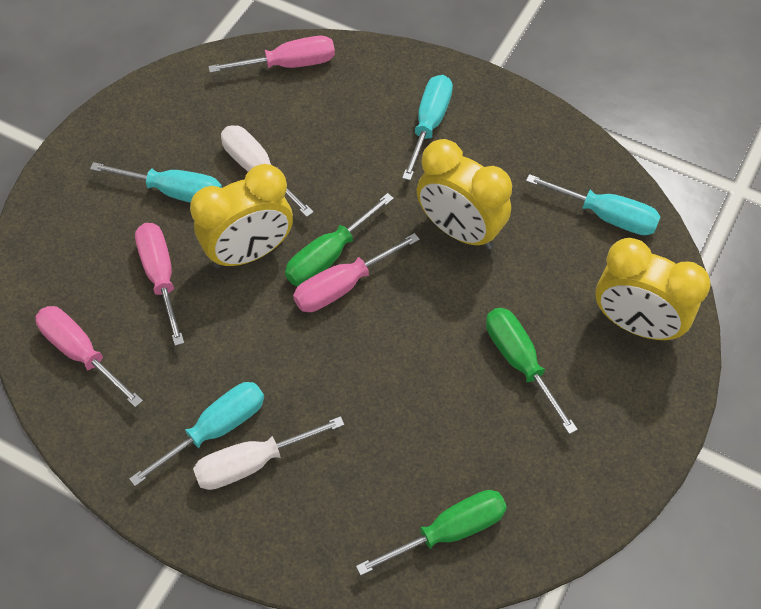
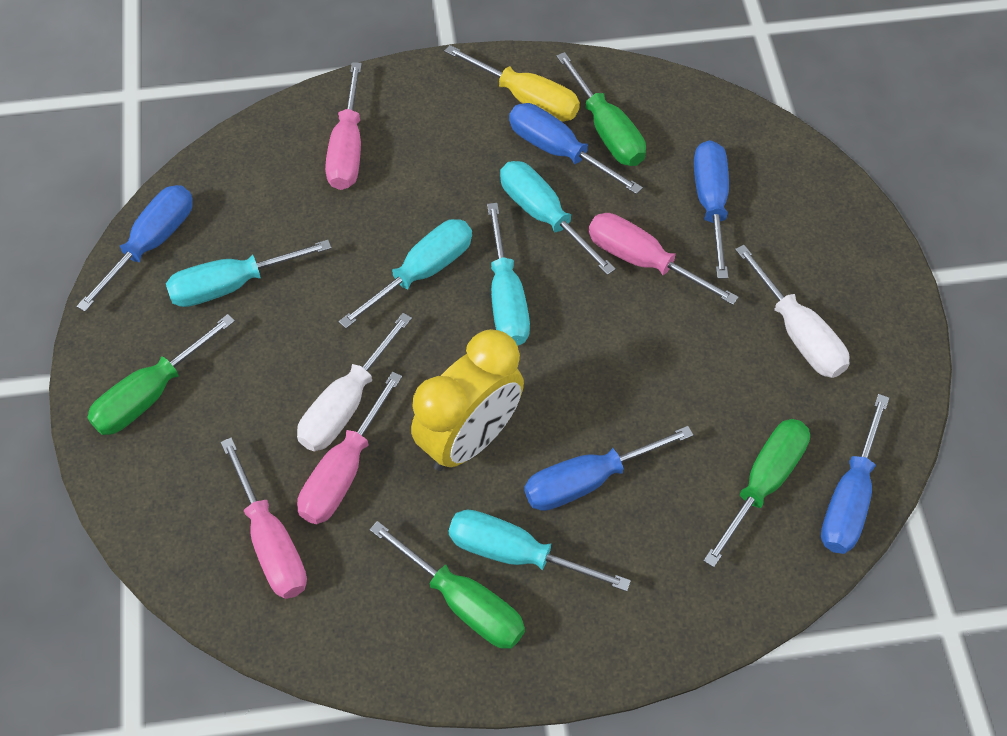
blue screwdriver: none = 0 -> [76,185,193,312] [509,103,643,194] [524,426,693,511] [694,140,729,279] [821,394,889,554] = 5
green screwdriver: [285,193,394,286] [356,490,507,576] [486,308,578,434] = 3 -> [87,314,235,435] [369,521,525,649] [556,52,646,166] [703,419,810,568] = 4
turquoise screwdriver: [90,162,222,202] [129,382,264,486] [402,75,453,181] [526,174,661,235] = 4 -> [166,240,331,307] [339,219,472,329] [448,510,631,592] [487,203,530,346] [500,161,616,275] = 5
yellow clock: [190,164,293,268] [417,139,512,250] [596,238,711,341] = 3 -> [411,329,524,471] = 1
yellow screwdriver: none = 0 -> [444,45,580,122] = 1

